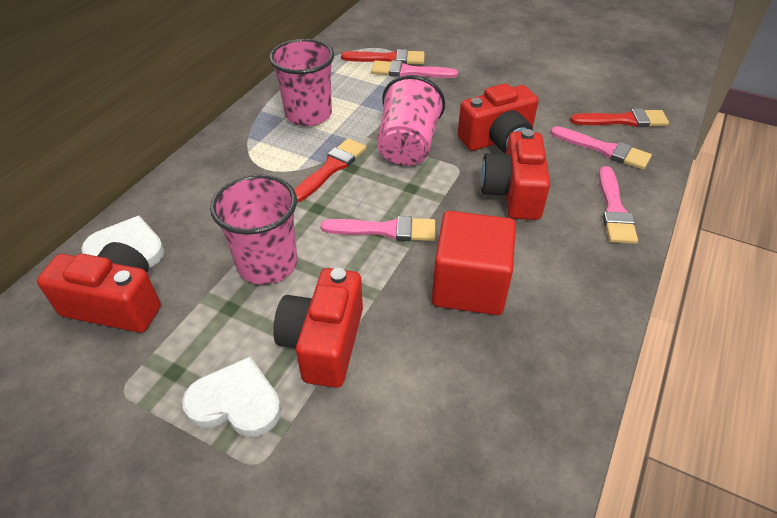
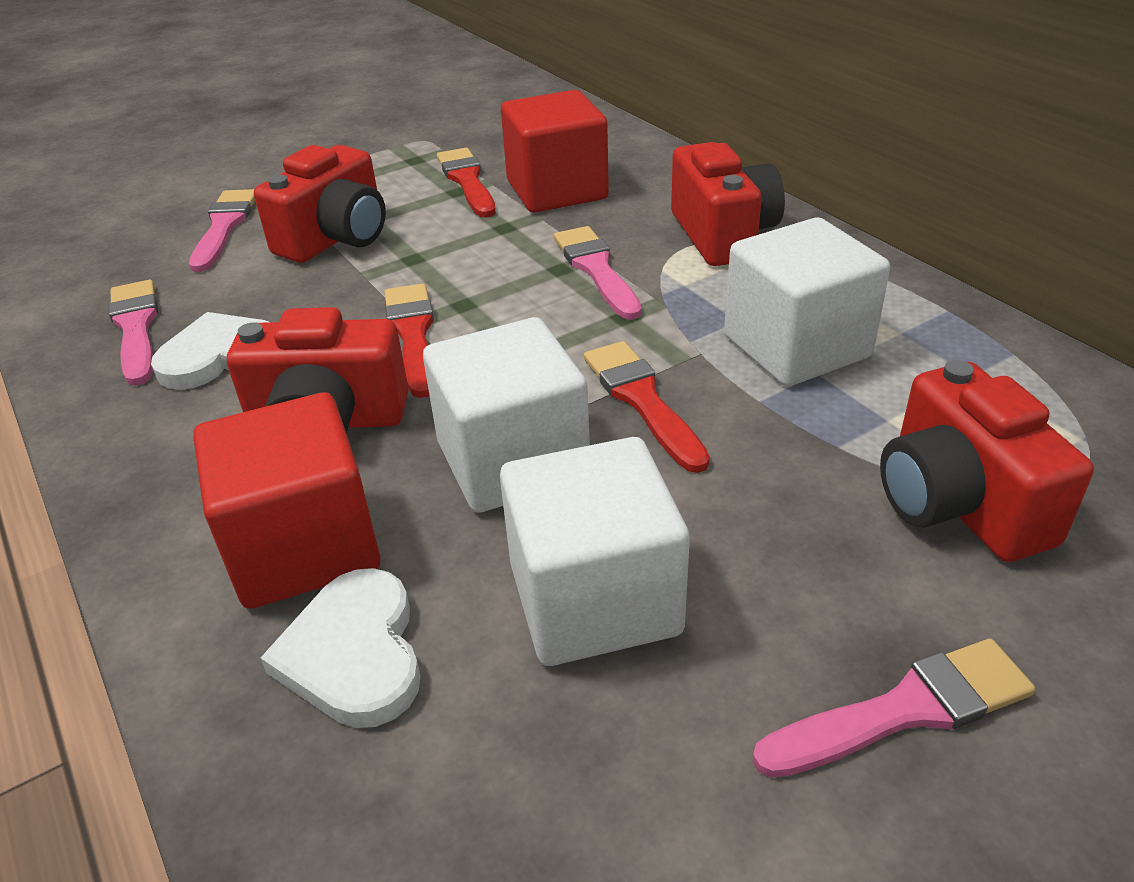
pink cup: [210,174,297,285] [269,39,334,126] [377,75,445,166] = 3 -> none = 0
red cube: [432,211,516,315] = 1 -> [193,393,381,609] [501,90,609,213] = 2
white cube: none = 0 -> [423,317,590,513] [500,437,690,666] [724,217,890,386] = 3

